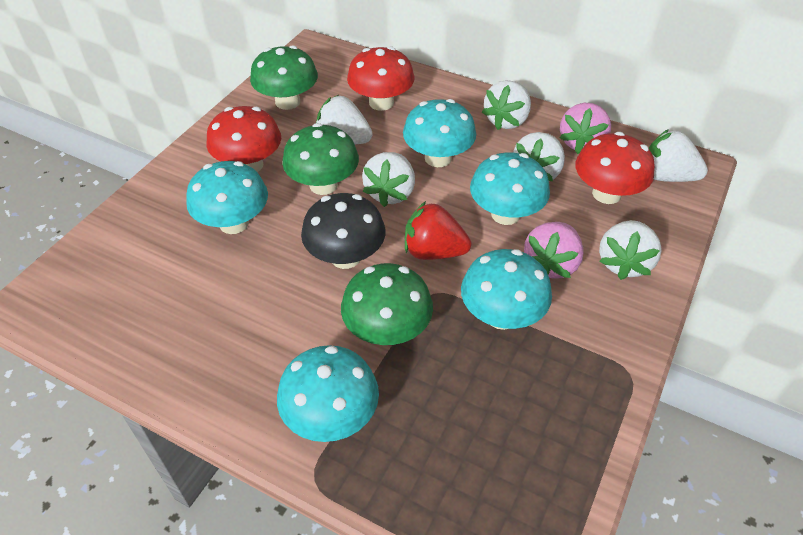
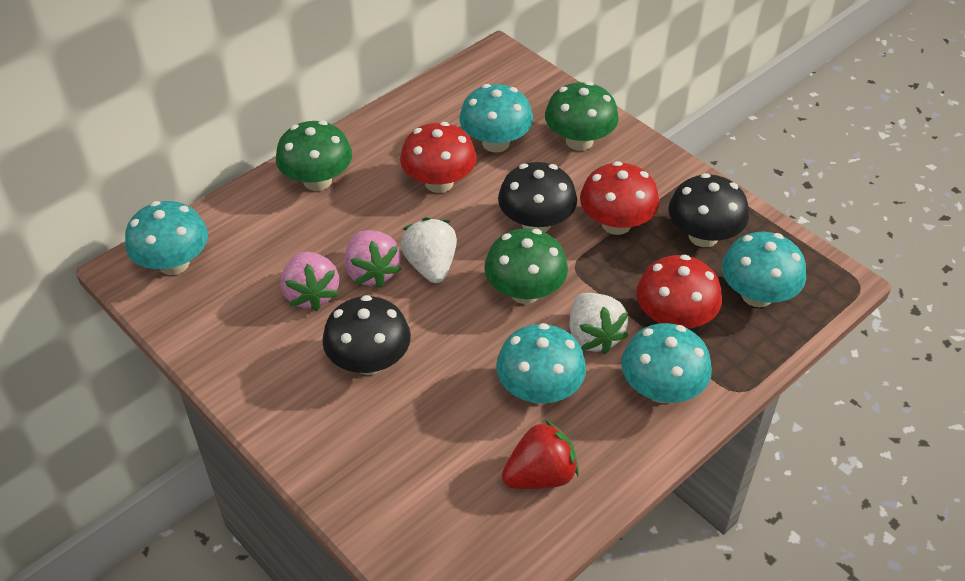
black mushroom: [301,193,386,269] = 1 -> [322,295,411,375] [498,162,577,232] [668,173,749,247] = 3
white strawberry: [316,95,373,144] [362,152,415,207] [482,80,531,130] [513,132,565,181] [599,220,662,280] [649,129,708,182] = 6 -> [400,217,457,283] [570,293,628,354] = 2

